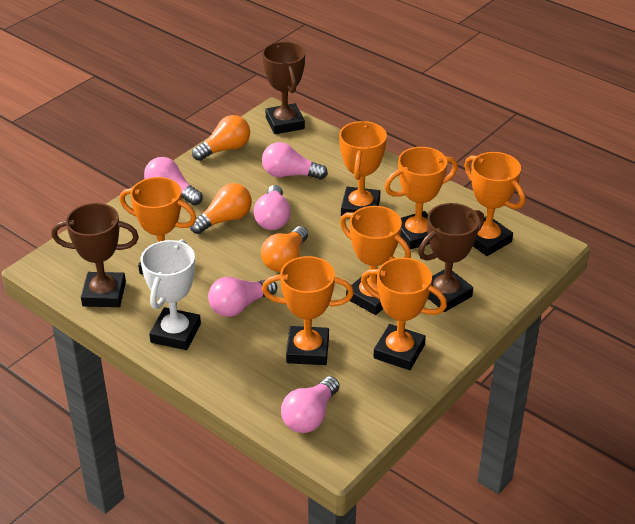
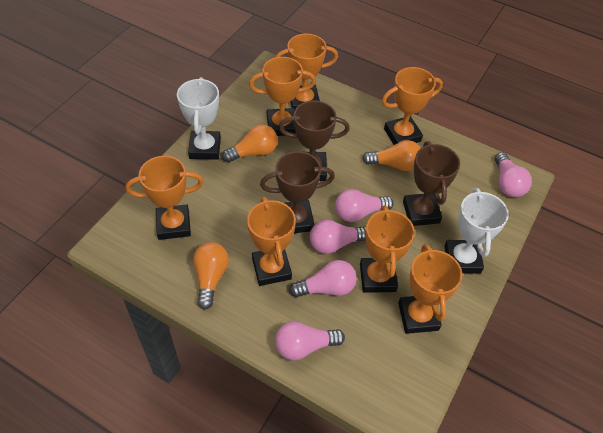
white trophy: [140,239,201,350] = 1 -> [177,77,221,160] [444,188,509,274] = 2

